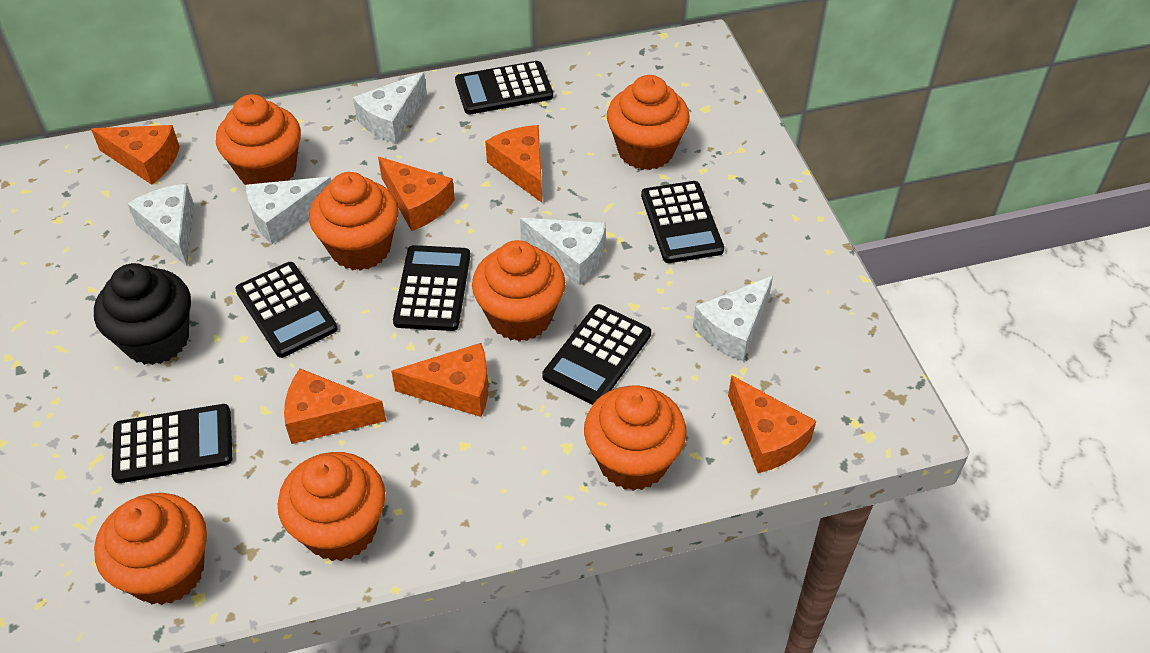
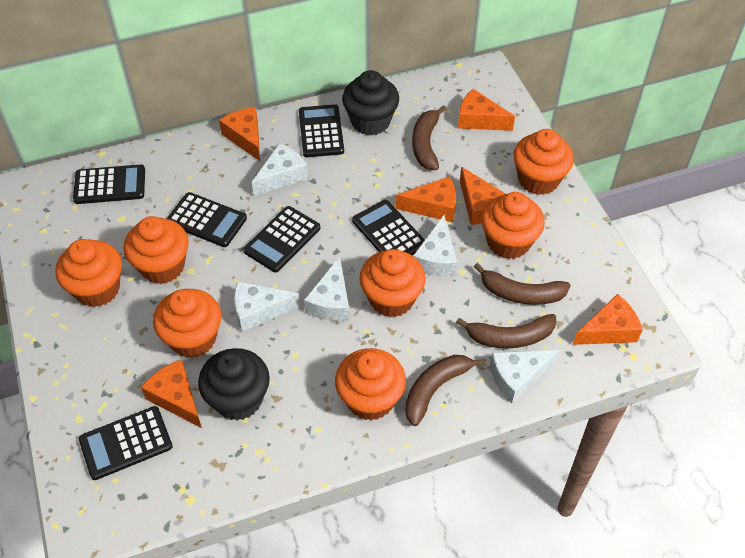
black cupcake: [94,263,191,365] = 1 -> [198,348,270,421] [342,70,399,136] = 2
brown banana: none = 0 -> [405,355,486,426] [412,105,446,170] [456,314,556,348] [474,263,571,305] = 4

